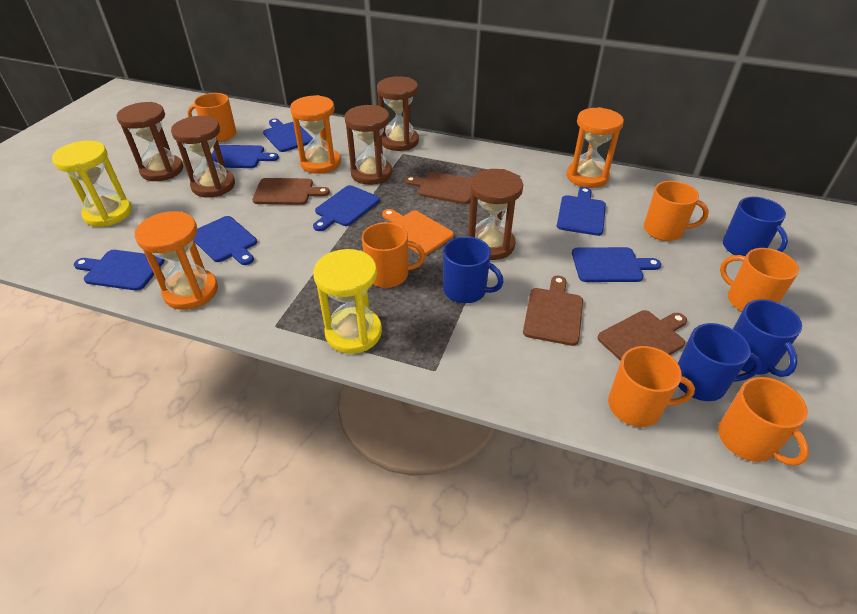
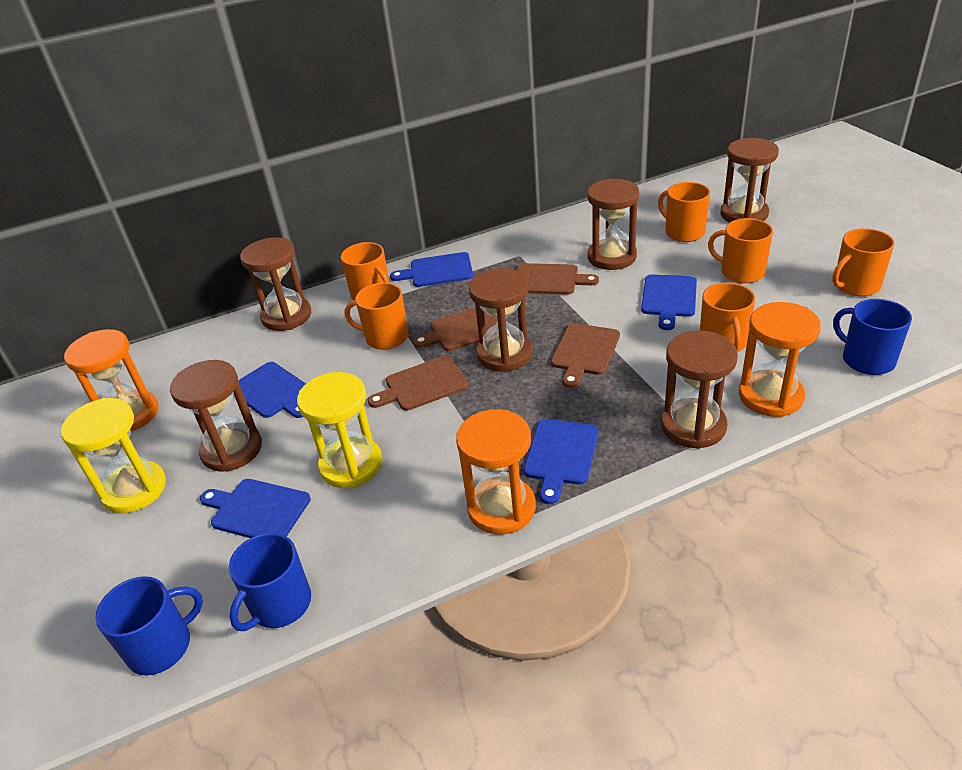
blue cutting board: [74,250,165,291] [194,216,257,265] [211,145,279,168] [263,119,313,152] [313,185,380,231] [557,187,606,236] [572,247,661,282] = 7 -> [200,479,311,538] [238,362,306,418] [390,252,473,287] [524,419,599,504] [641,274,697,330] = 5
blue mug: [443,236,504,303] [678,323,762,401] [723,197,788,256] [733,299,802,377] = 4 -> [95,576,203,676] [229,533,311,631] [833,299,912,375] = 3
brown hourglass: [117,102,183,181] [171,116,235,197] [345,105,392,185] [377,76,419,151] [468,169,523,260] = 5 -> [170,360,262,472] [240,237,311,331] [469,268,533,372] [587,178,639,270] [661,331,738,449] [720,138,779,222] = 6
orange cutting board: [382,209,454,255] = 1 -> none = 0

